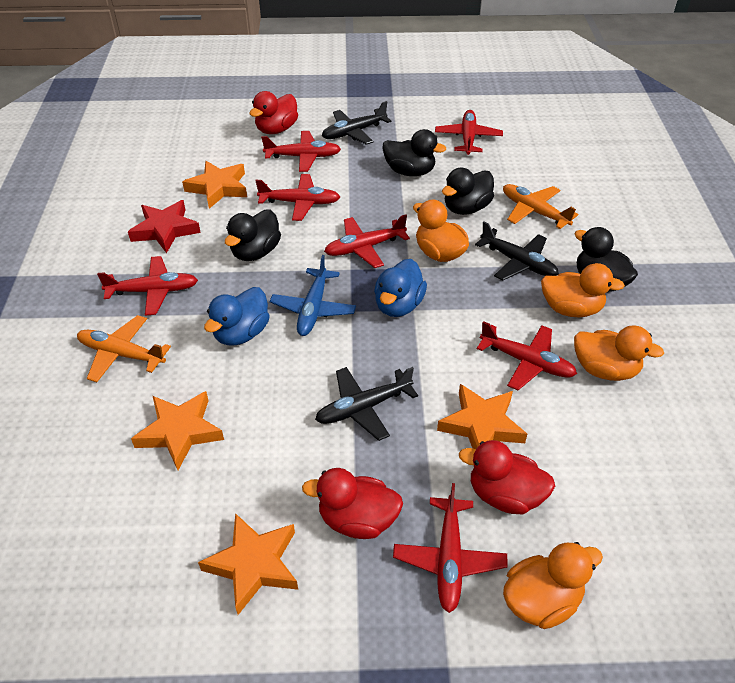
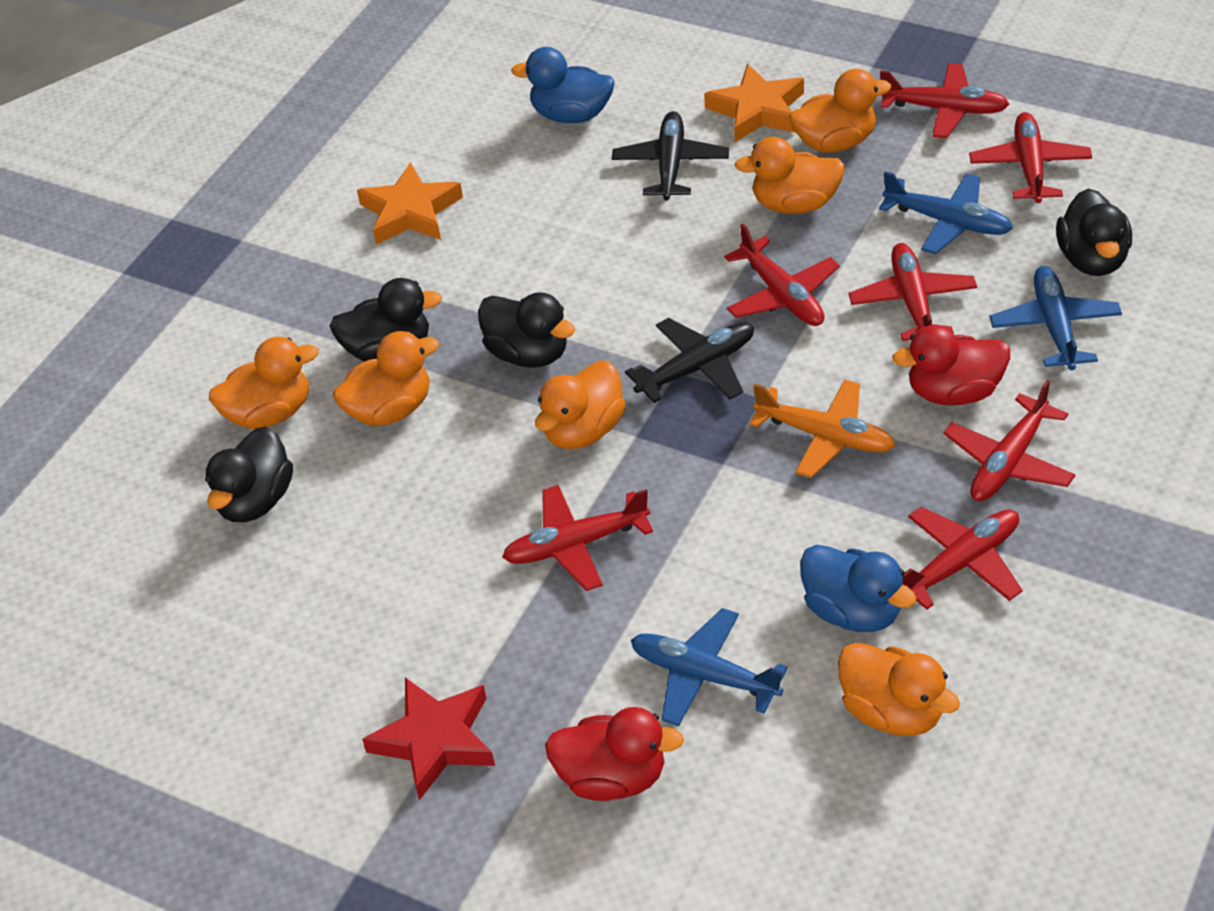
black plane: [315,367,418,441] [322,101,391,145] [475,221,559,281] = 3 -> [612,111,729,201] [625,318,754,403] = 2
blue plane: [270,255,356,336] = 1 -> [631,608,788,727] [879,172,1013,254] [989,266,1122,370] = 3
orange duck: [413,200,469,262] [503,542,603,629] [541,263,625,317] [574,325,664,381] = 4 -> [209,337,319,429] [333,331,439,426] [535,361,626,449] [734,137,845,214] [789,69,891,153] [838,642,960,736] = 6
orange plane: [77,315,171,382] [503,184,579,229] = 2 -> [749,379,896,478] = 1
orange star: [131,391,224,470] [182,161,247,209] [198,513,298,615] [437,384,527,449] = 4 -> [357,162,463,244] [704,64,804,142] = 2
red duck: [250,91,298,134] [302,468,403,539] [459,440,555,514] = 3 -> [545,707,684,801] [892,325,1010,406] = 2

